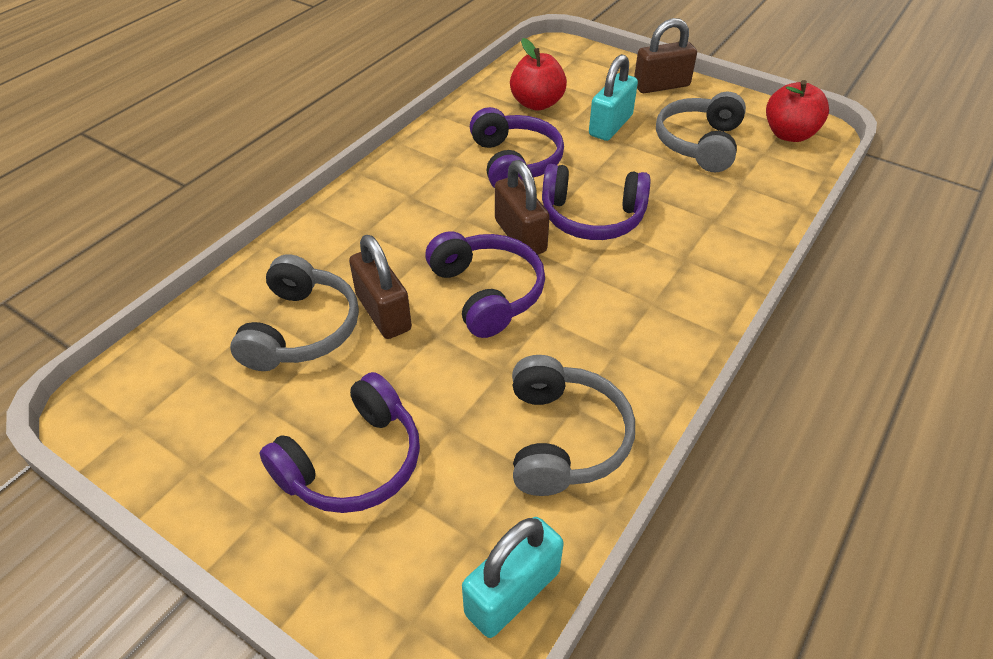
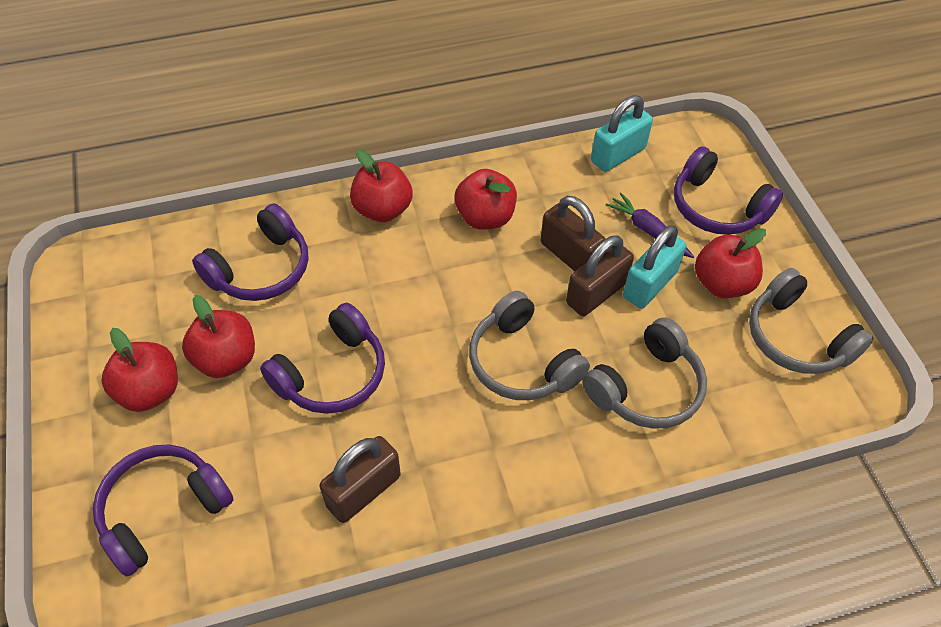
purple carrot: none = 0 -> [606,192,694,258] = 1
red apple: [510,38,567,111] [766,80,829,142] = 2 -> [101,328,178,412] [182,295,255,378] [350,149,412,222] [455,169,517,230] [695,228,766,298] = 5

